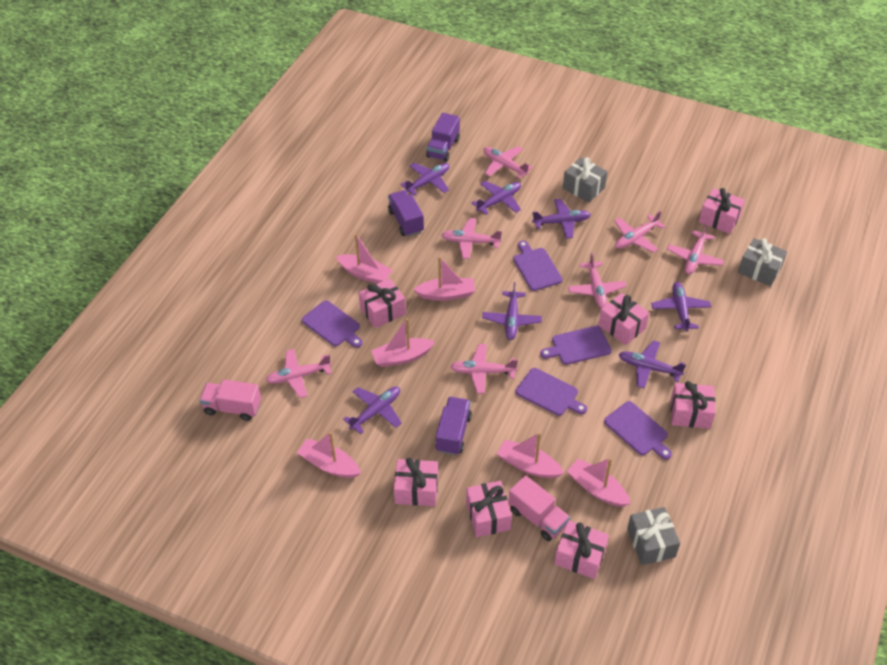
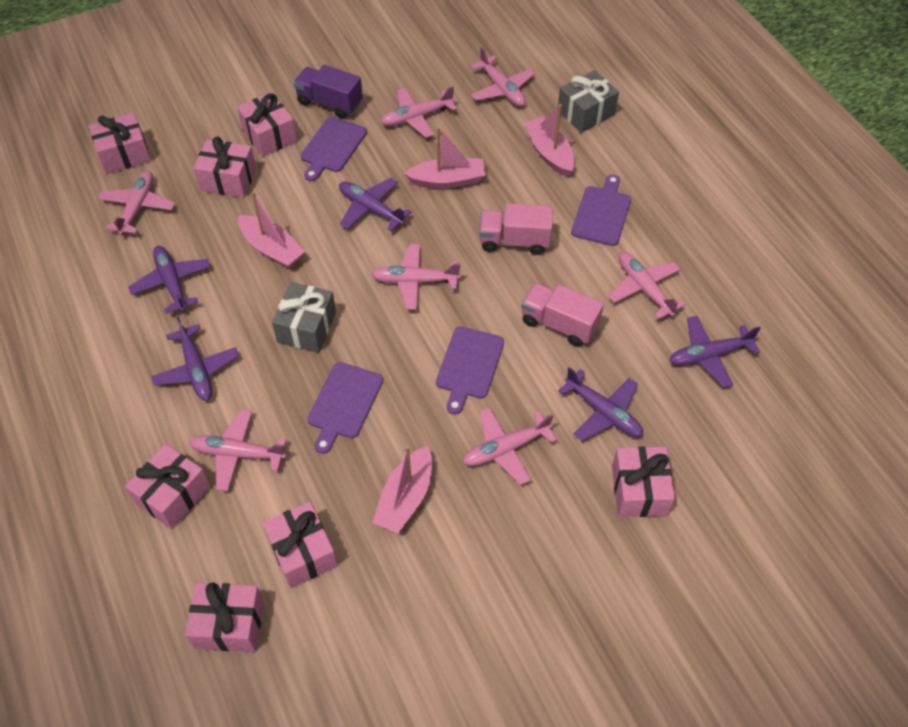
grey gift: [563,157,607,203] [627,507,680,565] [738,238,787,286] = 3 -> [272,282,336,353] [558,70,619,133] = 2
pink boat: [297,432,361,478] [336,234,392,284] [371,318,435,367] [413,257,475,301] [497,433,564,478] [567,458,631,507] = 6 -> [238,191,305,269] [372,445,432,533] [404,127,486,189] [524,104,575,177] = 4
purple cutting board: [302,300,363,348] [513,240,563,291] [515,368,587,416] [540,326,612,365] [604,401,672,460] = 5 -> [301,117,367,181] [307,362,383,454] [436,326,504,414] [571,175,631,246] = 4
purple plane: [343,387,402,434] [400,163,450,196] [472,181,521,215] [482,282,542,340] [532,199,591,239] [619,340,686,389] [651,282,711,332] = 7 -> [128,246,211,314] [151,316,239,401] [339,178,412,231] [558,367,643,441] [669,316,761,388] = 5
purple truck: [388,190,424,237] [426,113,460,162] [435,397,472,455] = 3 -> [293,65,363,119] = 1

